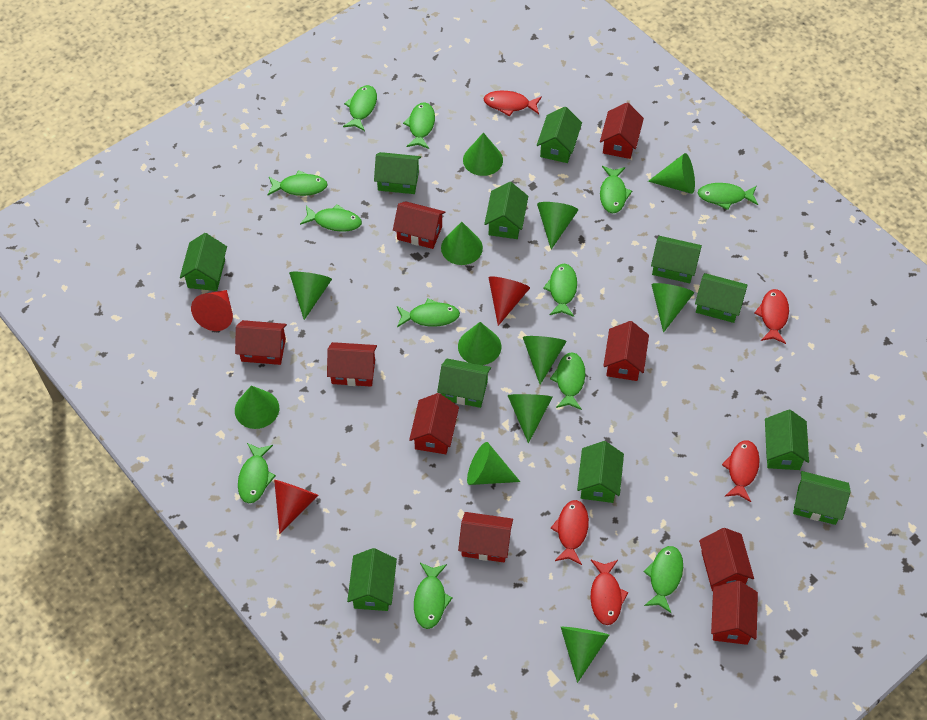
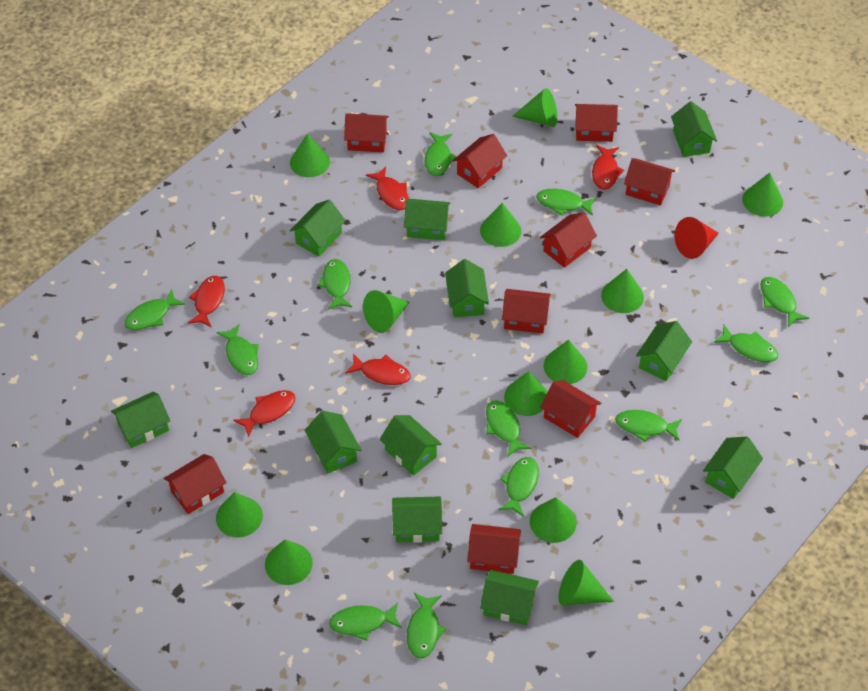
red cone: [191,290,233,331] [274,480,318,534] [488,276,530,326] = 3 -> [675,217,719,259] = 1

